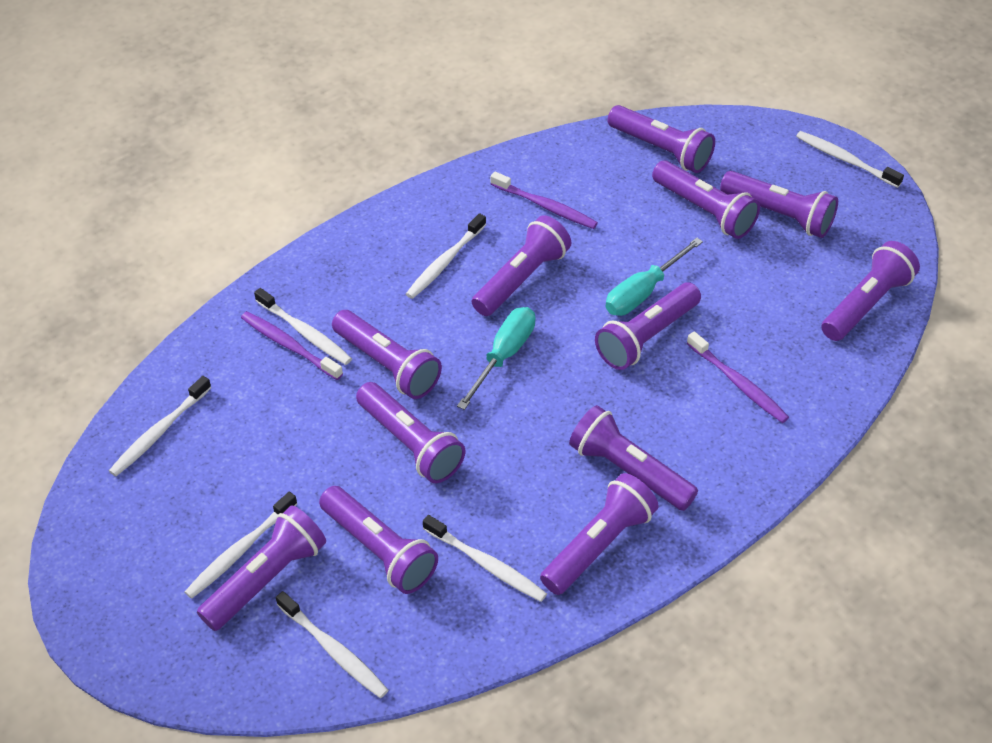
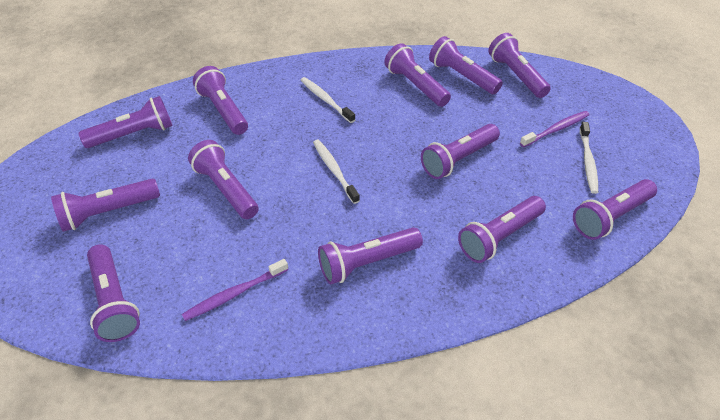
purple toothbrush: [241,311,343,380] [491,172,598,229] [687,331,789,423] = 3 -> [182,259,288,321] [520,111,589,147] = 2
turquoise screwdriver: [457,307,535,410] [605,238,703,316] = 2 -> none = 0
white toothbrush: [109,376,212,476] [185,492,297,599] [254,288,352,365] [276,591,388,698] [406,213,486,299] [423,515,547,602] [796,131,904,188] = 7 -> [301,77,355,123] [313,140,360,204] [580,122,598,194] = 3

